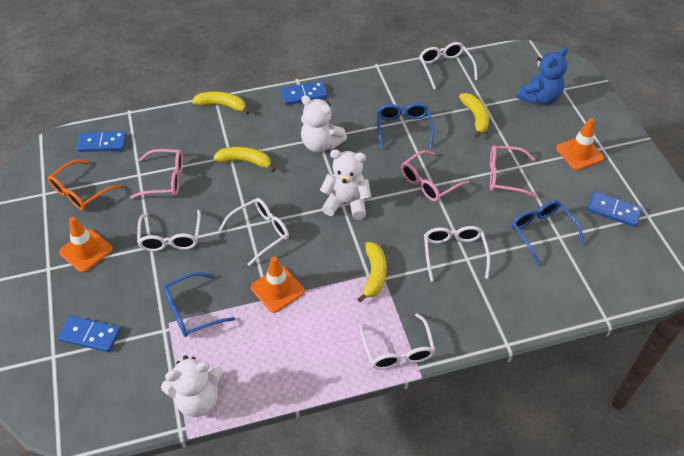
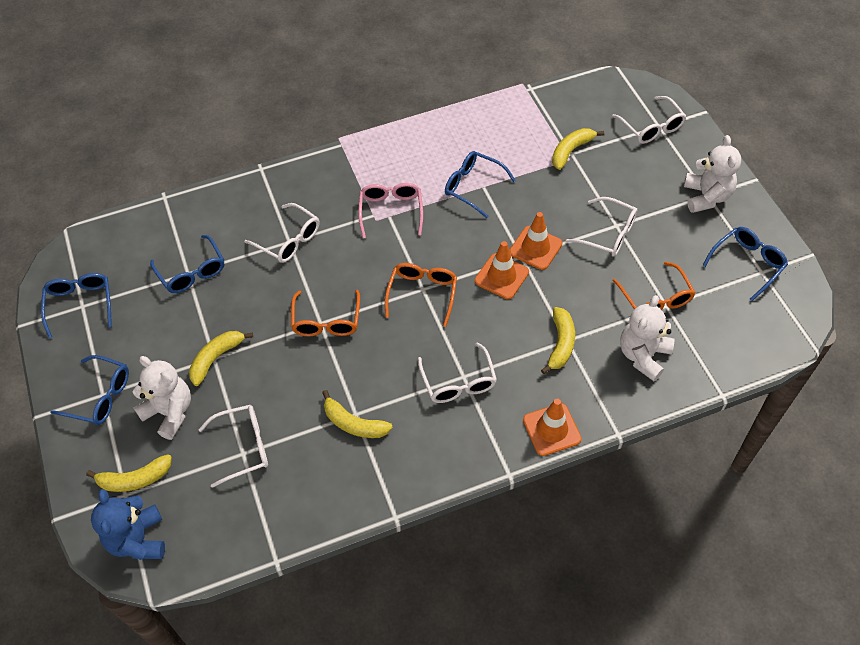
blue domino: [58,316,120,352] [77,131,126,152] [281,81,327,105] [587,192,642,227] = 4 -> none = 0
blue glasses: [163,272,235,337] [377,103,434,150] [512,200,584,265] = 3 -> [41,273,112,338] [51,355,129,425] [150,235,224,293] [445,151,516,218] [702,227,788,301] = 5
orange glasses: [48,160,122,210] = 1 -> [291,290,360,336] [385,263,457,327] [612,262,696,310] = 3
pink glasses: [130,149,183,199] [401,150,470,202] [490,145,537,198] = 3 -> [358,183,423,238] = 1
yellow banana: [192,92,249,115] [213,147,275,172] [357,242,387,302] [459,93,489,138] = 4 -> [86,454,172,492] [189,331,253,386] [322,390,393,438] [541,307,575,374] [552,128,604,170] = 5

